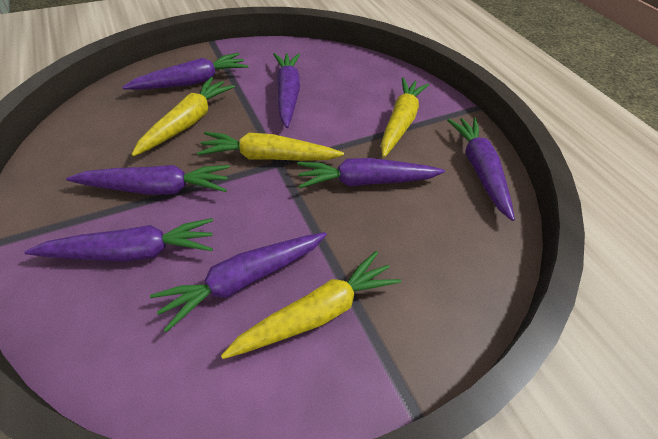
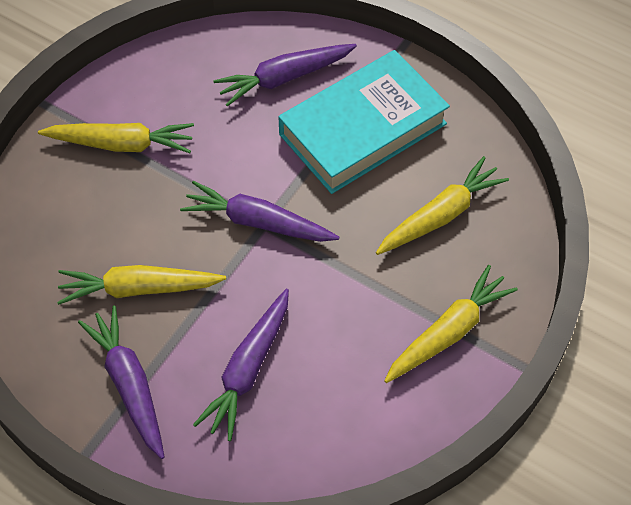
purple carrot: [24,218,213,262] [66,165,229,195] [122,53,248,90] [150,232,327,332] [273,53,300,128] [297,158,445,188] [447,117,515,221] = 7 -> [78,305,164,459] [180,181,339,242] [193,289,289,441] [213,44,357,107] = 4
turquoise book: none = 0 -> [278,50,450,194] = 1

